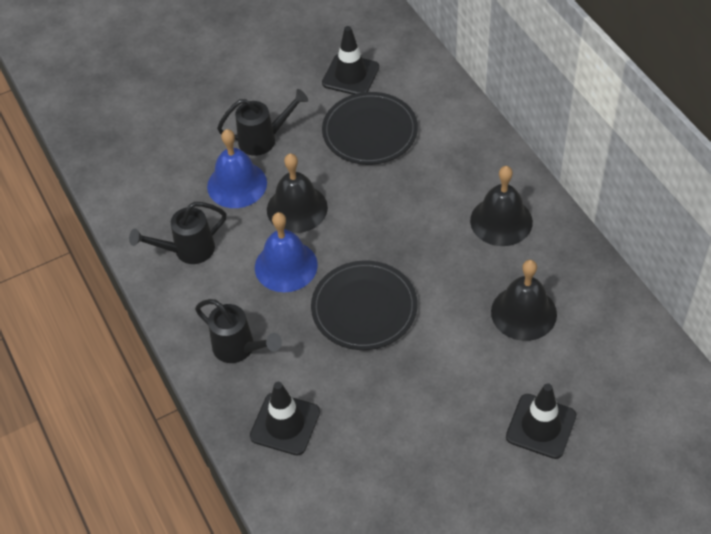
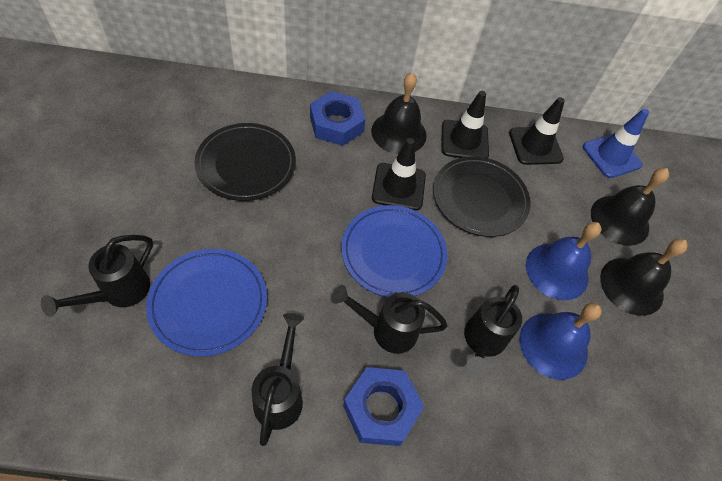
black watering can: [129,202,226,264] [195,299,282,363] [217,89,308,156] = 3 -> [41,235,153,317] [252,313,304,446] [332,285,447,354] [464,285,522,377] = 4
blue nut: none = 0 -> [310,91,366,146] [343,367,424,446] = 2
blue plate: none = 0 -> [146,249,267,357] [341,205,447,297] = 2
blue traffic cone: none = 0 -> [583,109,649,178] = 1

